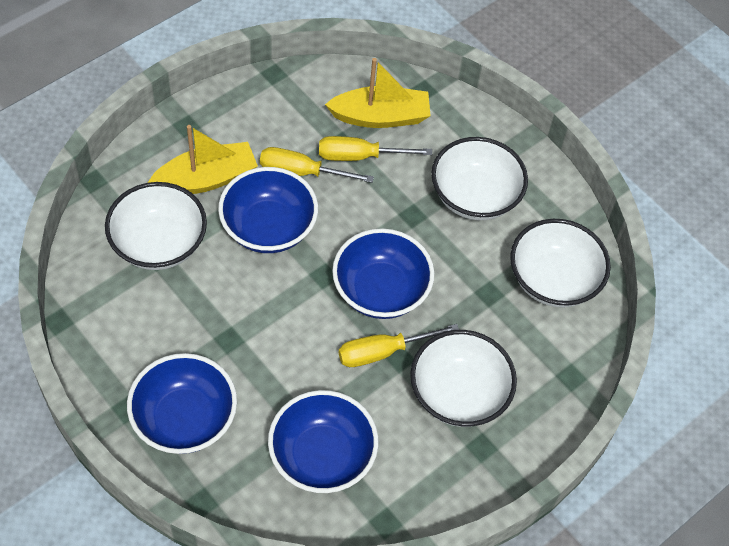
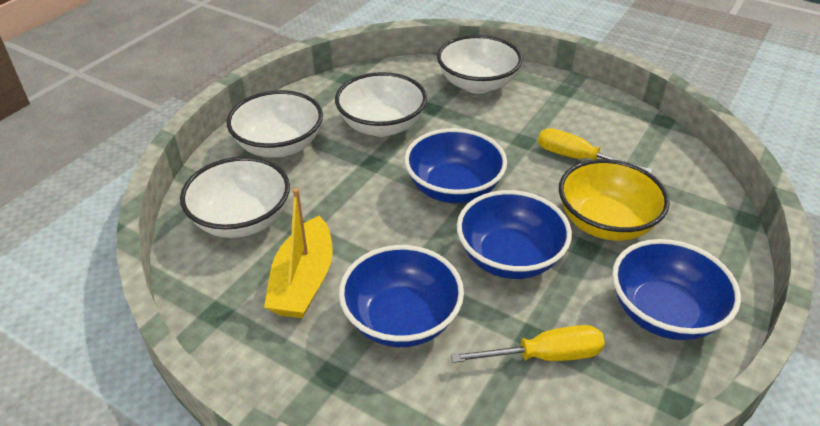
yellow boat: [148,125,258,194] [325,58,431,128] = 2 -> [264,188,333,318] = 1
yellow bowl: none = 0 -> [559,159,670,241] = 1
yellow screwdriver: [260,147,374,183] [319,136,432,161] [338,324,459,367] = 3 -> [451,325,605,363] [538,128,653,173] = 2

